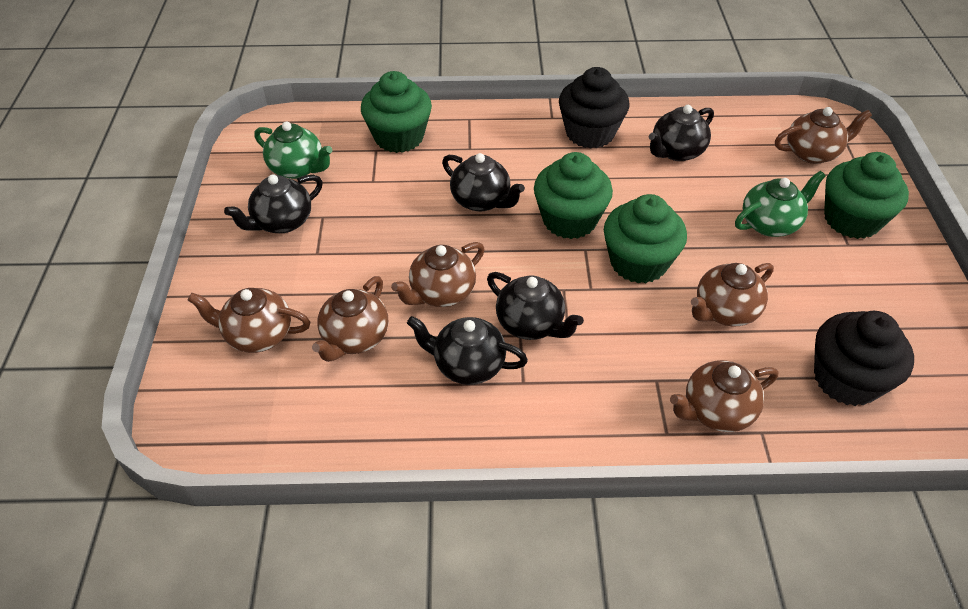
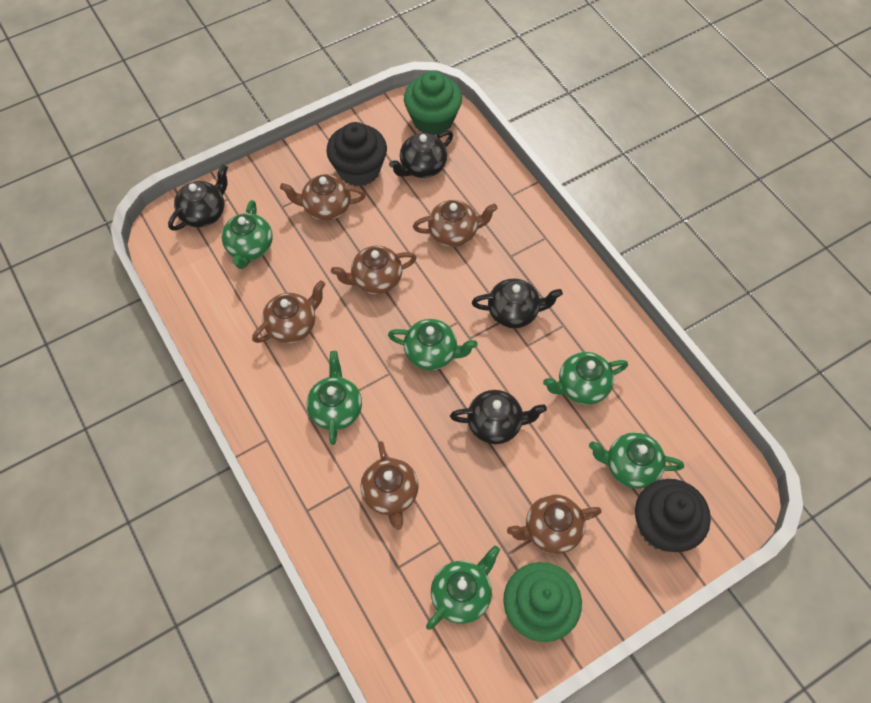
black teapot: [224,174,323,233] [407,316,528,385] [442,153,525,212] [487,272,584,340] [649,105,714,161] = 5 -> [168,164,228,231] [389,130,453,178] [450,390,547,444] [472,278,563,328] = 4
green cupcake: [361,71,432,153] [534,152,613,239] [604,194,687,283] [824,152,909,239] = 4 -> [404,71,462,135] [503,562,582,642] = 2
green teapot: [254,122,332,179] [735,171,826,237] = 2 -> [222,200,273,269] [306,351,362,445] [388,319,478,370] [426,546,500,630] [543,352,628,405] [589,432,684,489] = 6

